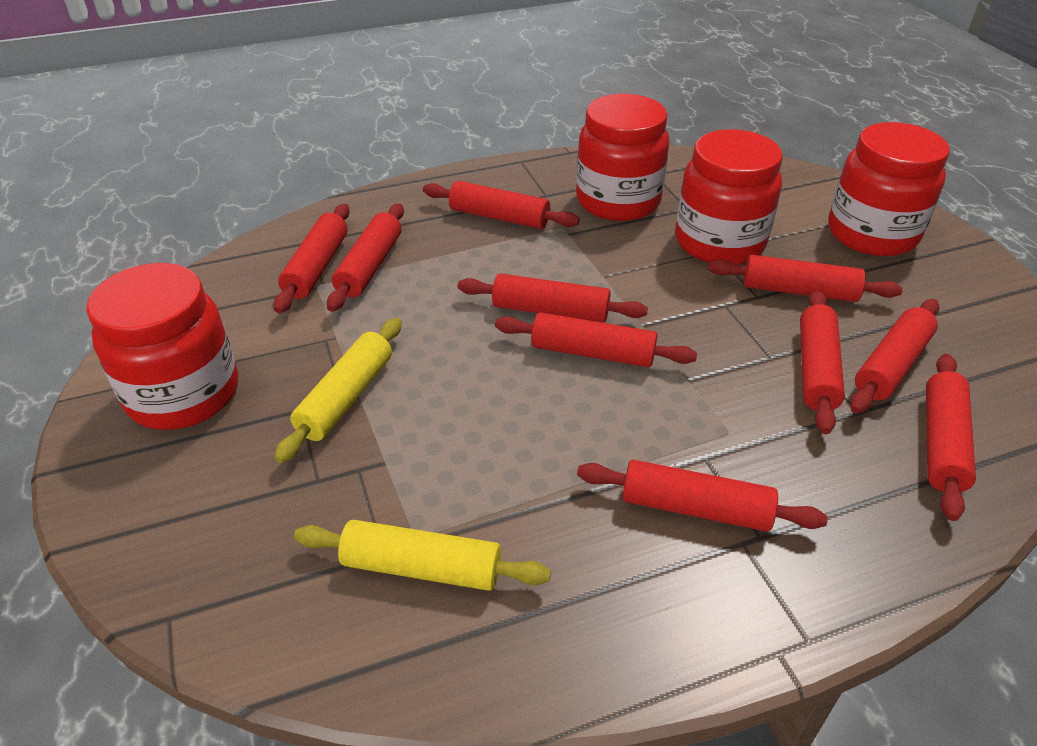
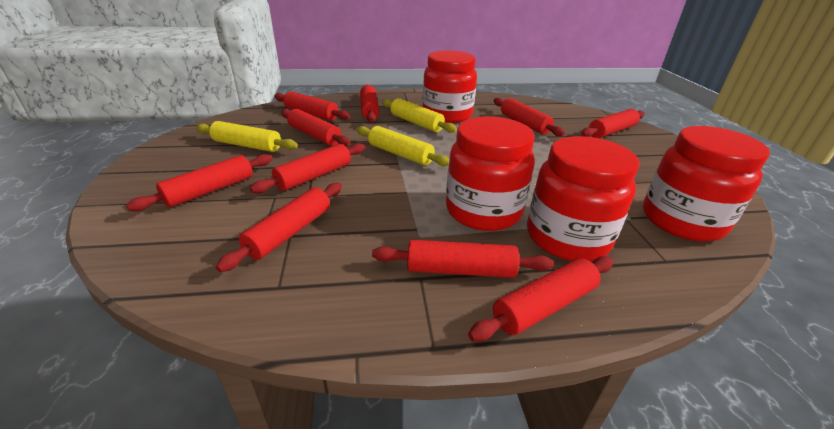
yellow rolling pin: [274,318,402,463] [294,520,551,591] = 2 -> [196,121,298,152] [357,126,449,166] [382,98,457,133] = 3

